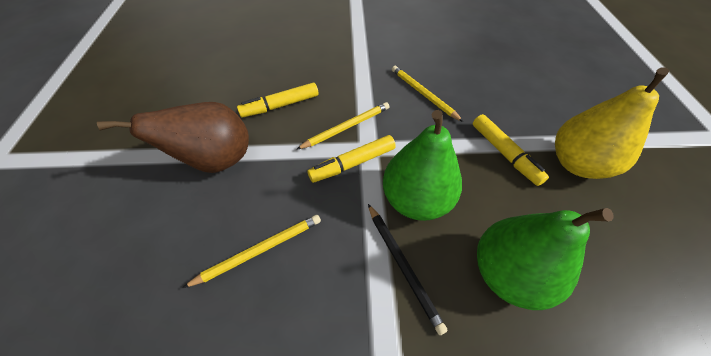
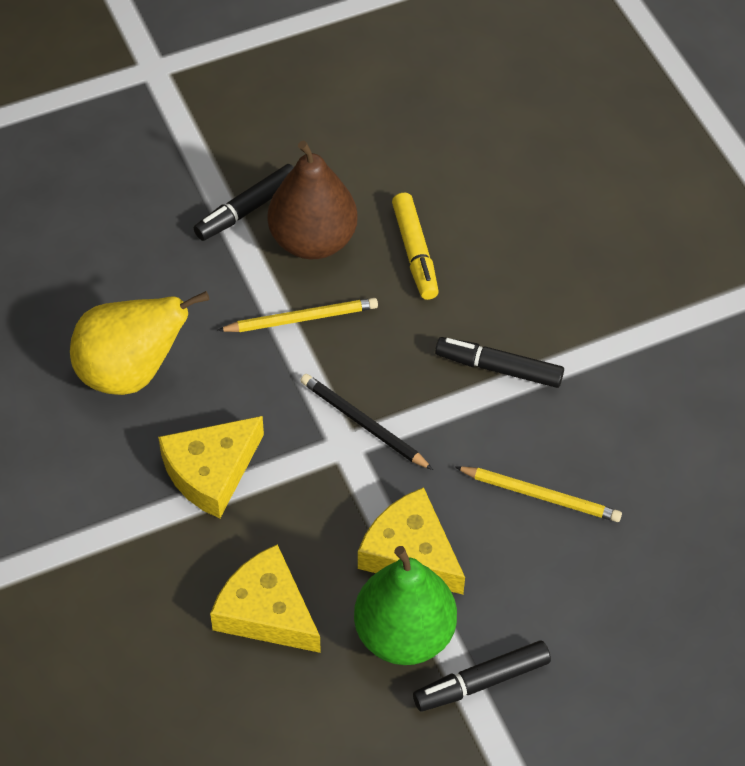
black marker: none = 0 -> [194,164,294,241] [413,640,551,712] [435,337,564,388] = 3
green pear: [383,110,462,221] [477,208,614,310] = 2 -> [354,546,457,665] = 1
yellow cheese: none = 0 -> [158,416,264,519] [210,544,321,653] [358,487,465,595] = 3
yellow marker: [237,83,319,118] [307,135,396,183] [473,114,549,186] = 3 -> [392,193,439,300] = 1
yellow pencil: [183,215,321,288] [296,102,389,150] [392,66,463,122] = 3 -> [217,298,378,332] [455,466,622,522] = 2

